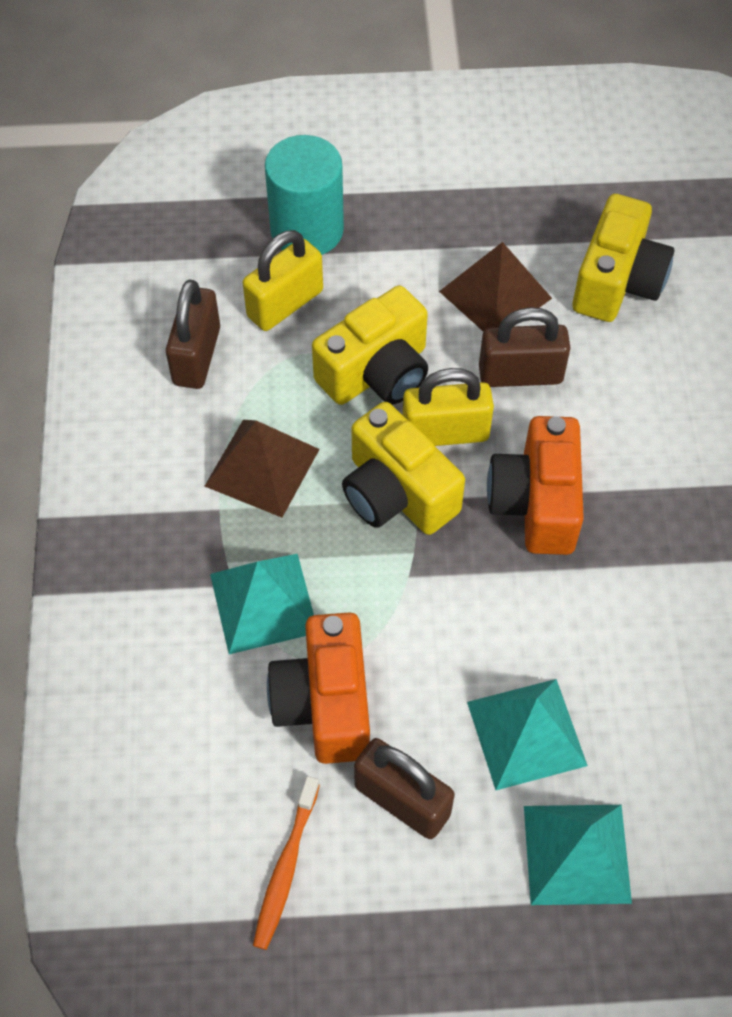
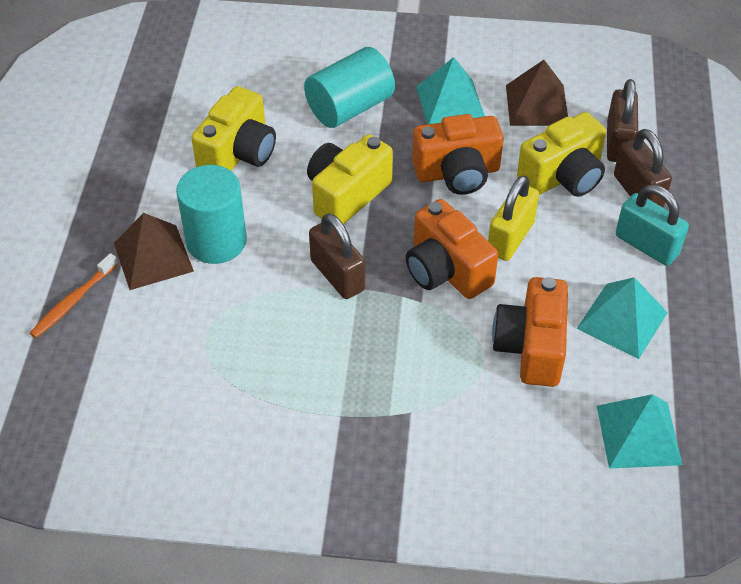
orange camera: [267,612,370,764] [487,416,584,555] = 2 -> [406,199,498,299] [412,114,504,195] [492,277,568,387] = 3
turquoise cylinder: [265,135,344,255] = 1 -> [176,165,247,264] [304,47,395,128] = 2
turquoise padlock: none = 0 -> [616,185,689,266] = 1
yellow padlock: [243,230,323,331] [403,368,494,446] = 2 -> [488,175,539,261] = 1

